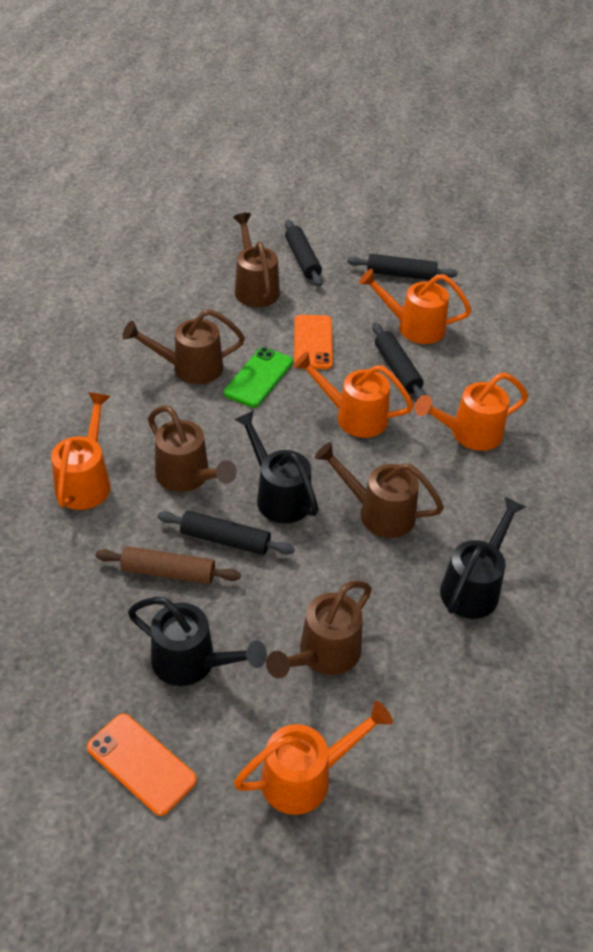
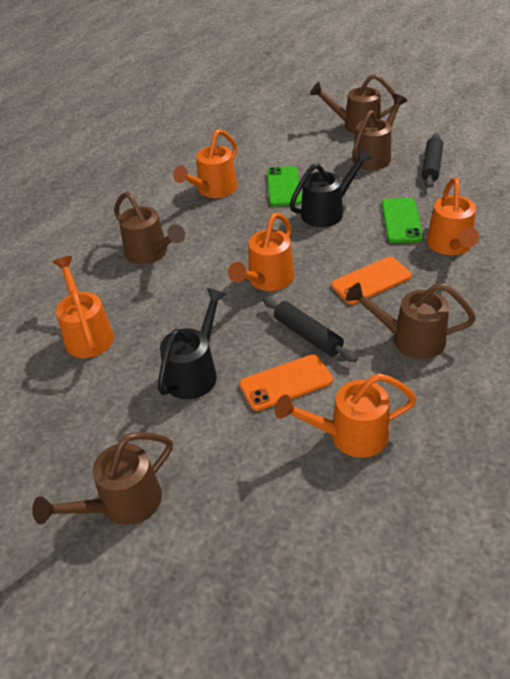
black rolling pin: [157,510,295,555] [285,220,323,286] [347,254,458,280] [372,323,426,400] = 4 -> [263,297,358,362] [422,133,443,188] = 2
black watering can: [128,597,267,686] [234,410,318,524] [440,497,526,619] = 3 -> [158,288,227,399] [289,148,372,227] = 2
brown rolling pin: [96,546,241,584] = 1 -> none = 0
green phone: [224,347,293,408] = 1 -> [267,166,302,207] [382,198,423,243] = 2

